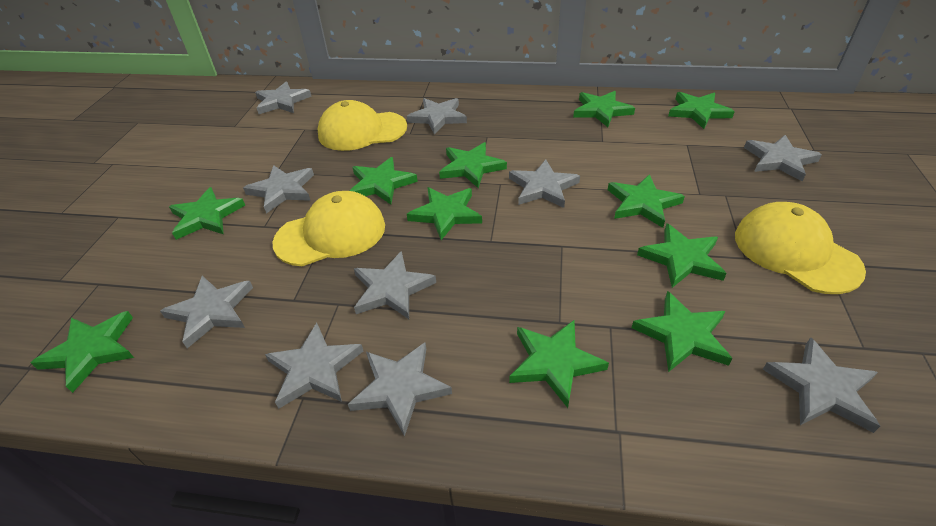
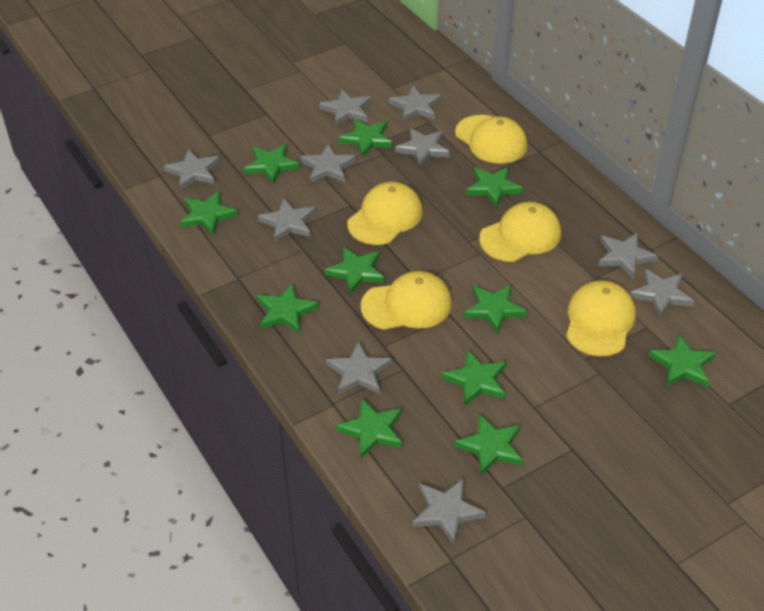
yellow cap: [273,191,385,267] [318,100,407,151] [735,202,866,294] = 3 -> [347,182,423,245] [361,271,452,330] [455,115,528,164] [479,202,561,262] [566,280,636,357] = 5

